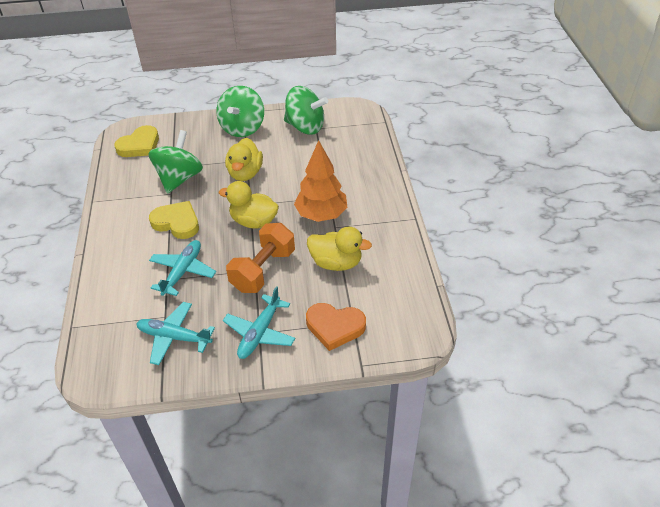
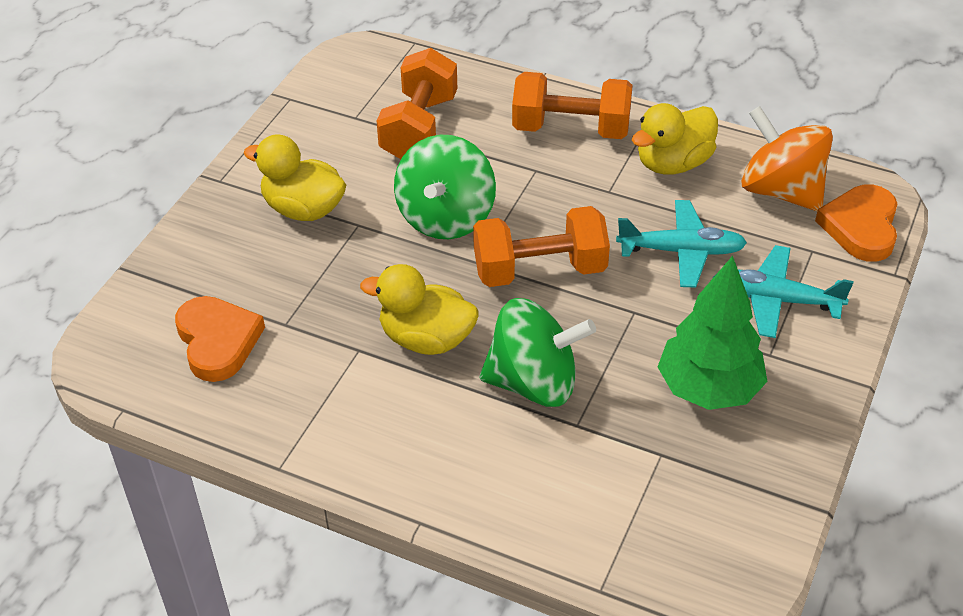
green spinning top: [148,130,203,194] [216,86,264,137] [284,86,328,135] = 3 -> [394,135,496,239] [479,298,596,407] = 2
green tree: none = 0 -> [658,256,767,410] = 1
orange dumbbell: [226,223,295,293] = 1 -> [377,48,457,159] [473,206,610,287] [512,72,633,139] = 3
orange heart: [306,303,366,351] = 1 -> [175,296,265,382] [815,184,898,262] = 2
orange spinning top: none = 0 -> [741,106,833,211] = 1
orange tree: [294,140,348,222] = 1 -> none = 0
turquoise plane: [136,302,215,365] [149,240,216,296] [223,286,295,359] = 3 -> [616,200,747,288] [713,245,854,338] = 2
yellow heart: [114,125,159,157] [149,201,199,239] = 2 -> none = 0

